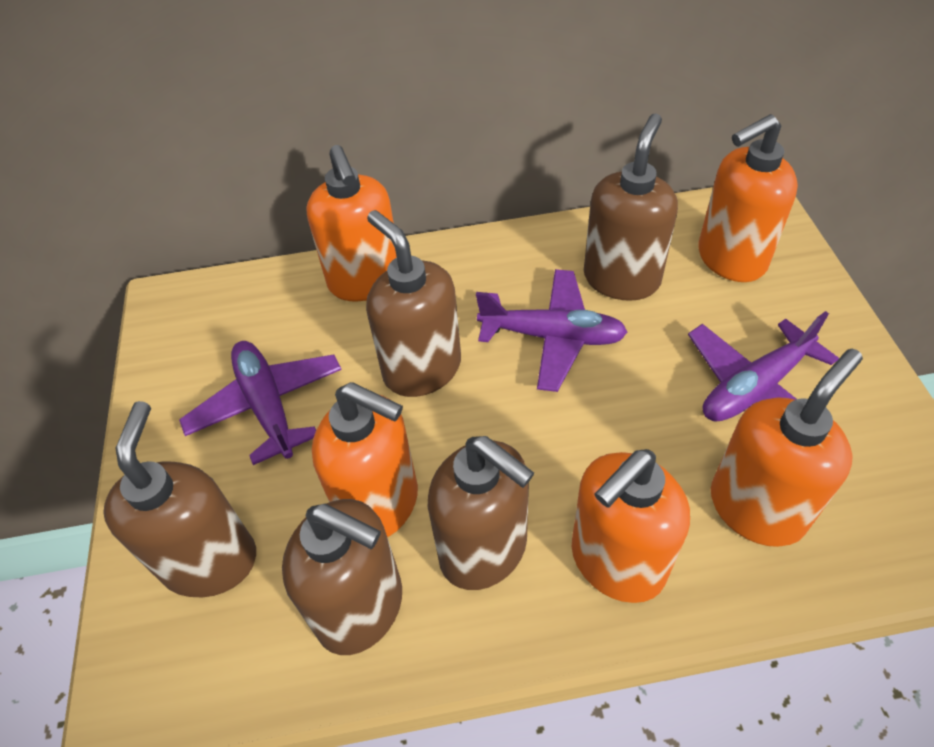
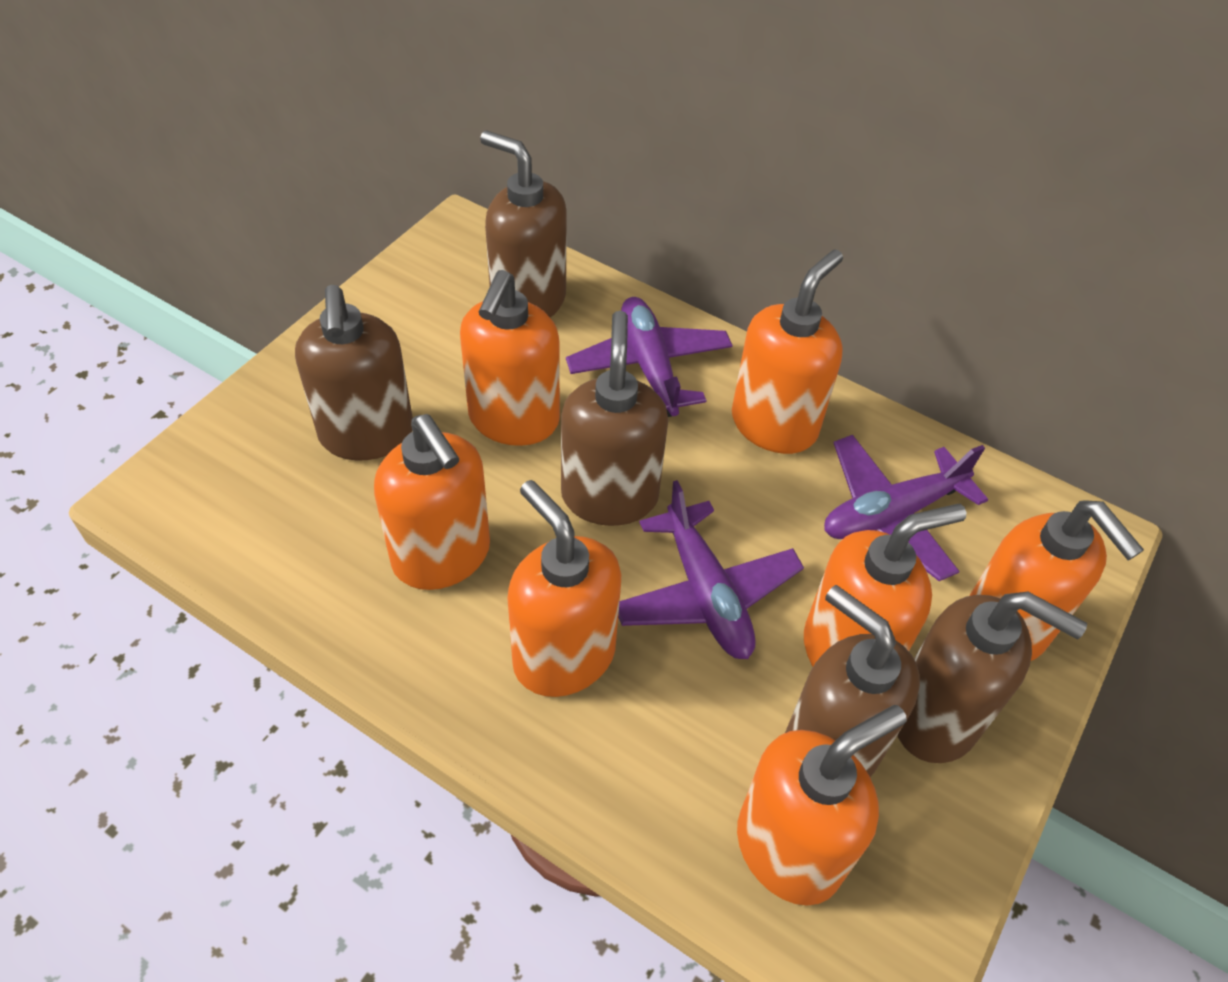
orange soap dispenser: [306,145,397,302] [312,382,418,537] [572,449,690,603] [698,114,798,282] [711,349,863,547] = 5 -> [374,414,490,590] [460,270,560,446] [507,480,621,697] [732,249,843,454] [737,705,907,906] [804,504,966,667] [969,500,1144,661] = 7

